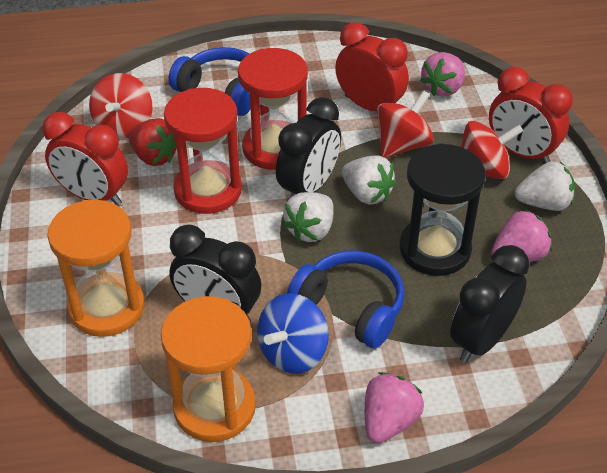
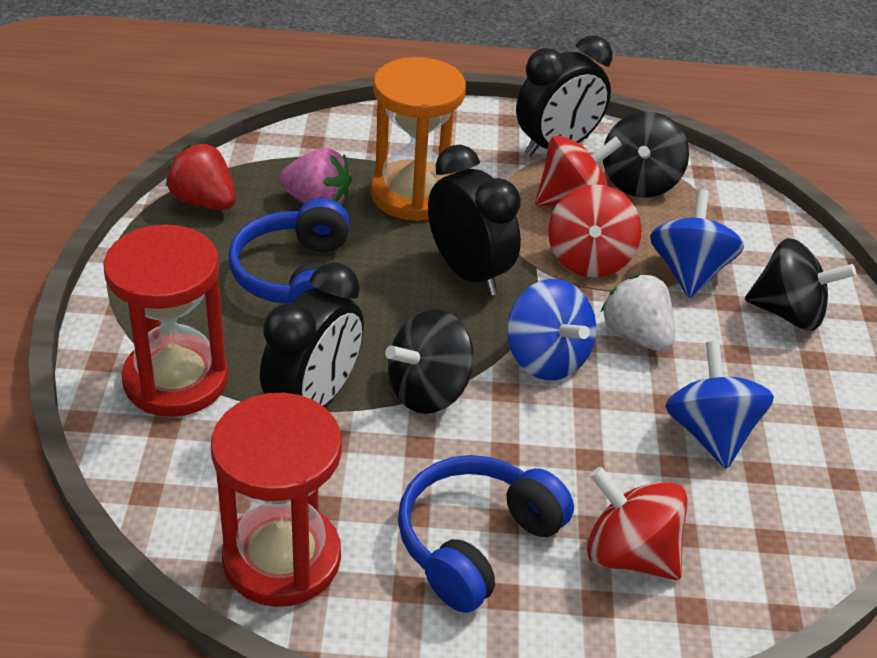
black hourglass: [400,144,485,276] = 1 -> none = 0
black spinning top: none = 0 -> [385,309,474,414] [603,111,689,198] [745,238,856,331] = 3
blue spinning top: [257,293,329,374] = 1 -> [507,279,596,380] [650,189,744,298] [665,341,774,469] = 3
orange hourglass: [47,200,145,337] [161,296,256,442] = 2 -> [371,57,466,221] = 1
pink strawberry: [365,372,424,443] [420,52,465,97] [491,209,552,262] = 3 -> [279,148,352,206] = 1
red clock: [42,112,128,206] [335,22,409,111] [489,67,573,164] = 3 -> none = 0
white strawberry: [282,192,334,242] [341,155,396,205] [515,161,575,211] = 3 -> [601,274,675,352] = 1

